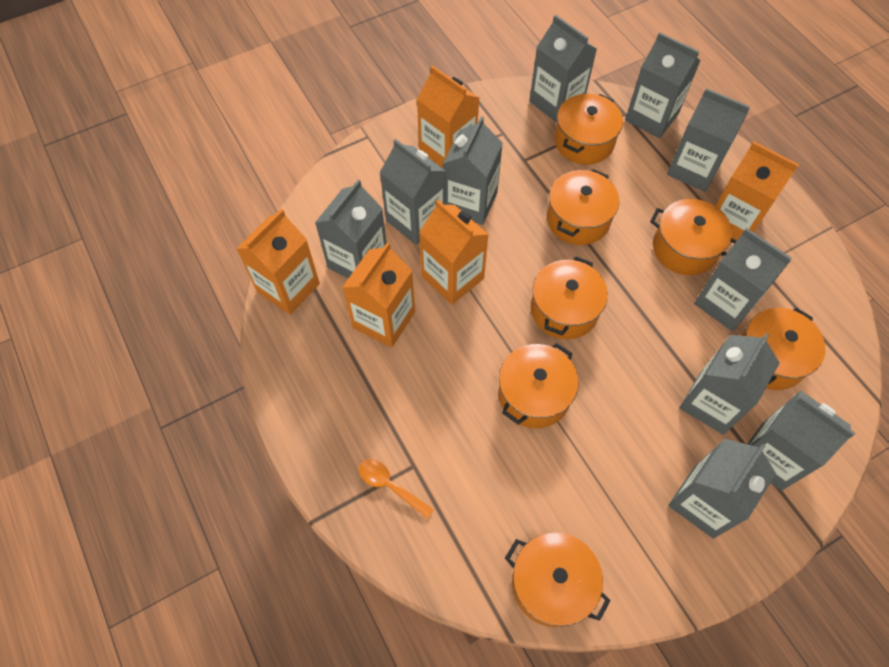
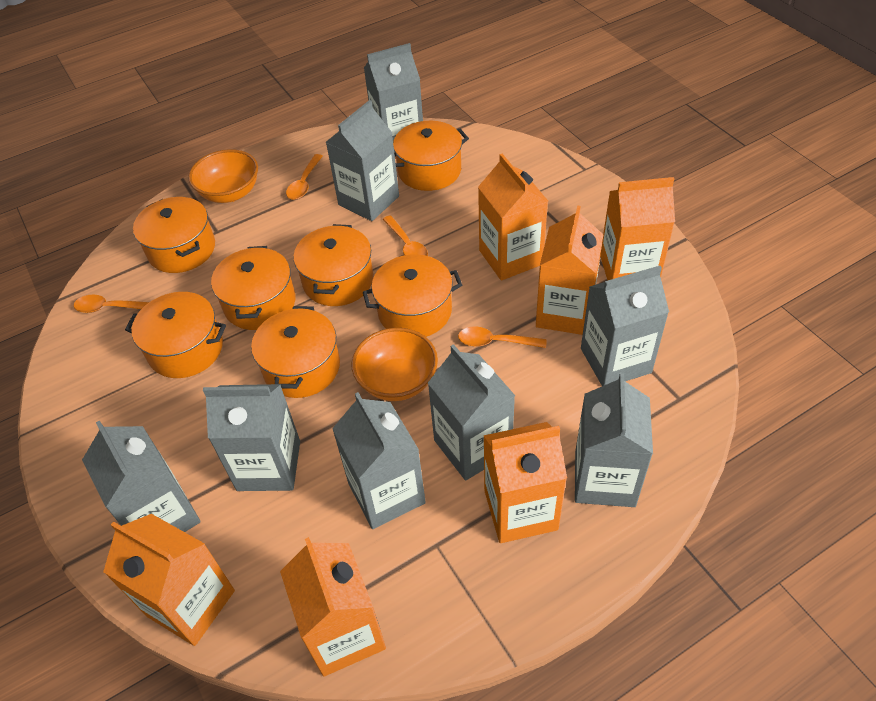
grey carton: [315,179,387,278] [379,139,446,245] [443,116,503,225] [529,15,597,123] [625,32,701,138] [667,88,750,192] [668,439,776,539] [680,333,780,435] [694,228,792,331] [748,390,855,491] = 10 -> [82,421,201,532] [203,384,300,491] [326,100,399,221] [332,392,426,529] [364,43,423,141] [428,344,515,481] [575,373,653,507] [581,266,669,386] = 8
orange bowl: none = 0 -> [188,149,258,203] [351,328,438,401] = 2
orange carton: [236,209,320,315] [342,242,415,348] [417,65,479,168] [419,200,489,305] [716,141,799,241] = 5 -> [103,514,235,646] [280,537,386,676] [478,154,548,281] [484,422,567,543] [536,205,604,335] [600,177,675,280] = 6
orange spoon: [359,459,434,519] = 1 -> [74,295,149,313] [286,154,323,200] [383,215,428,256] [458,327,547,348] = 4

